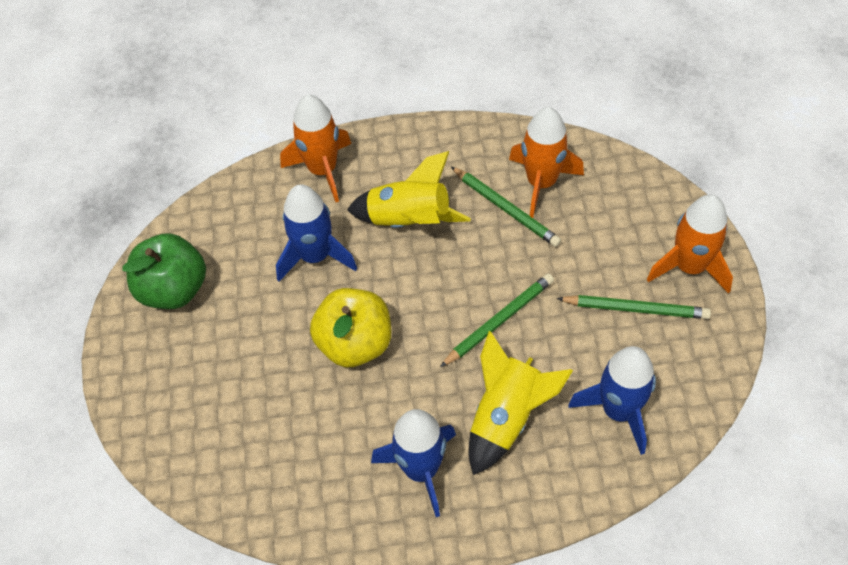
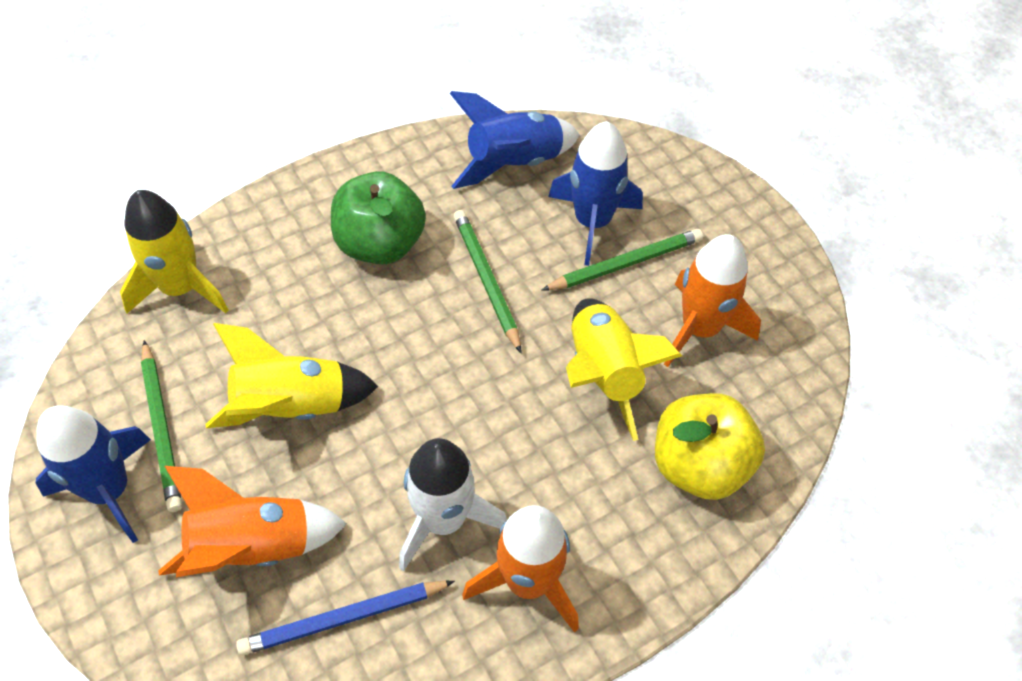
blue pencil: none = 0 -> [236,581,455,655] = 1
white rocket: none = 0 -> [399,438,507,572] = 1
yellow rocket: [347,151,471,228] [469,331,573,475] = 2 -> [120,190,228,314] [205,323,378,428] [566,298,682,441] = 3

